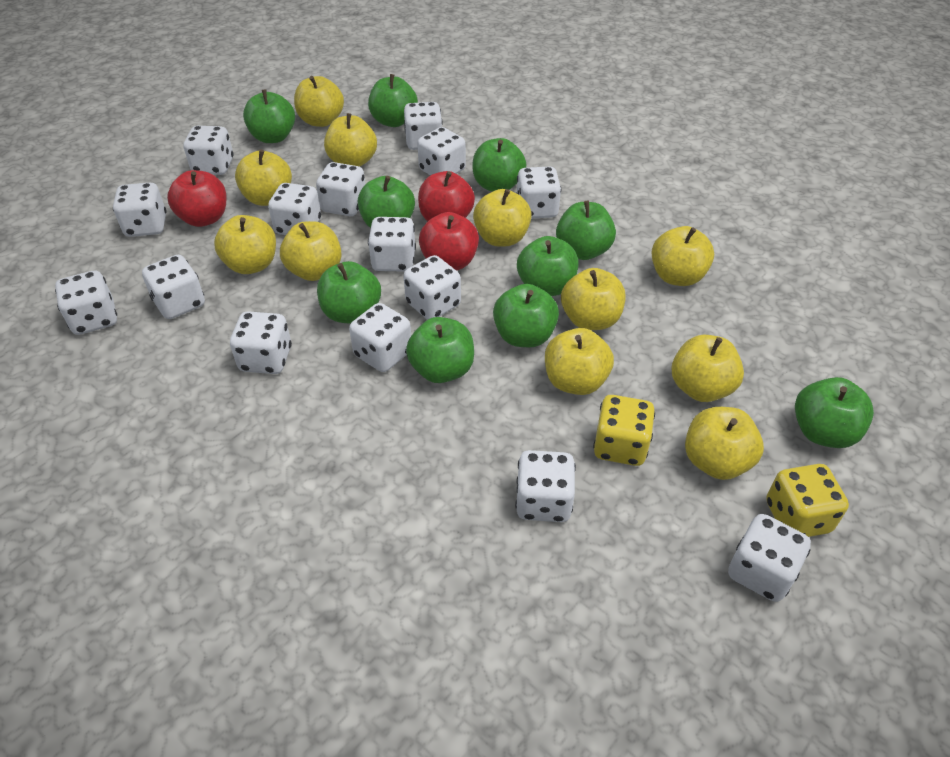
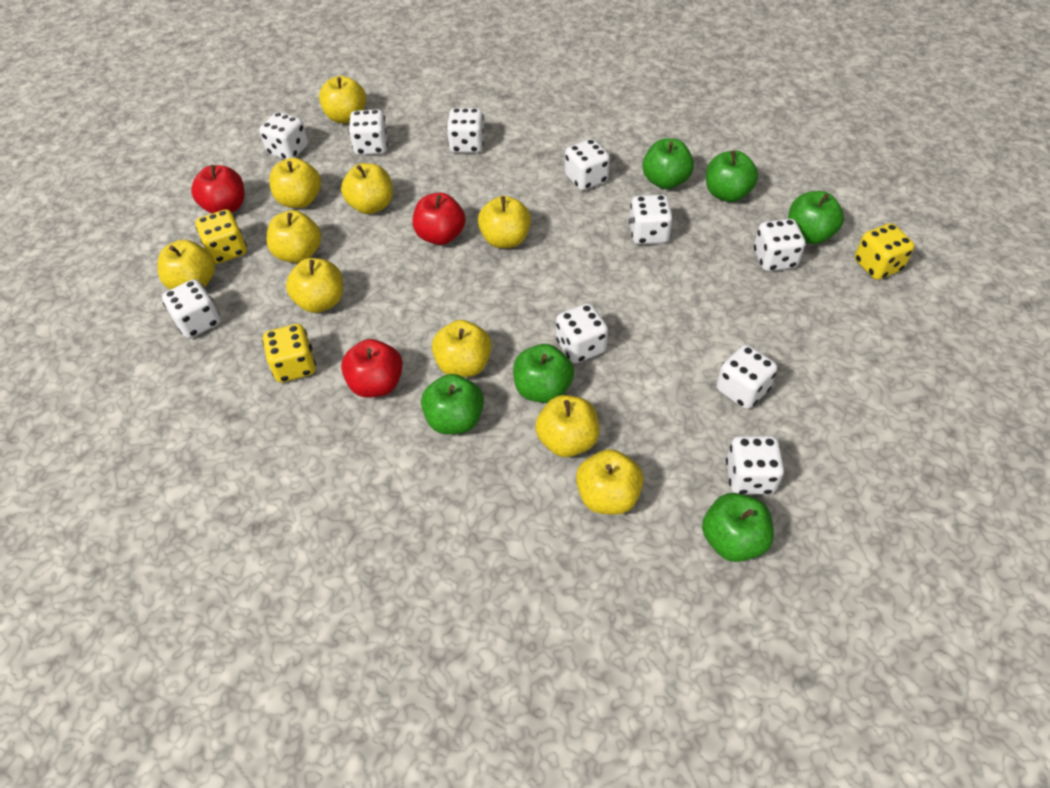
green apple: [243,90,295,143] [317,261,381,323] [358,176,415,228] [368,74,418,127] [406,317,474,383] [473,138,526,192] [493,284,559,347] [517,236,579,296] [556,201,616,260] [795,377,874,448] = 10 -> [421,374,484,434] [513,344,574,403] [642,138,694,189] [702,493,774,562] [706,150,758,202] [788,191,844,244] = 6
white dice: [55,271,117,335] [113,183,167,237] [142,255,205,319] [184,126,234,175] [230,311,292,374] [268,183,321,235] [316,162,365,216] [349,303,411,372] [368,217,416,272] [403,255,461,319] [404,102,443,150] [417,127,466,175] [515,450,576,522] [517,167,561,219] [728,514,811,602] = 15 -> [162,279,221,338] [259,112,308,159] [349,109,388,155] [446,108,484,153] [556,303,608,363] [565,139,610,191] [629,194,673,244] [716,345,778,409] [726,436,784,494] [754,219,805,271] = 10
yellow apple: [214,215,276,274] [235,150,292,206] [280,221,342,281] [294,76,344,127] [324,113,377,167] [473,189,532,247] [545,328,614,395] [561,268,625,330] [651,226,714,286] [671,335,744,402] [685,407,764,480] = 11 -> [158,239,215,290] [266,210,321,263] [269,158,321,208] [286,258,343,313] [319,76,366,123] [341,163,393,214] [432,320,492,377] [478,196,531,248] [535,395,599,457] [576,449,644,515] = 10
yellow dice: [593,395,655,466] [766,464,849,537] = 2 -> [196,209,247,264] [262,324,316,382] [855,223,915,280] = 3

